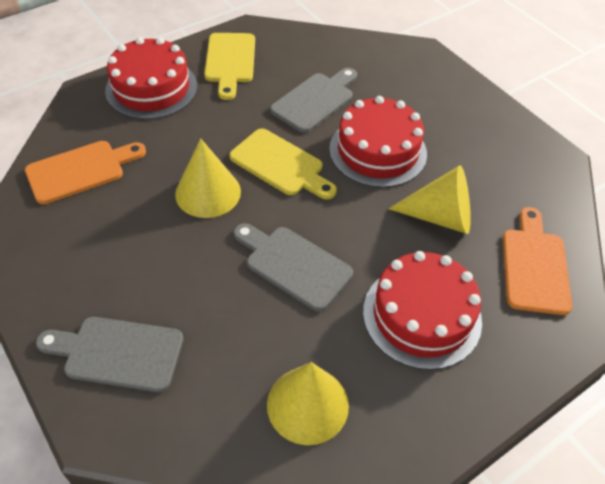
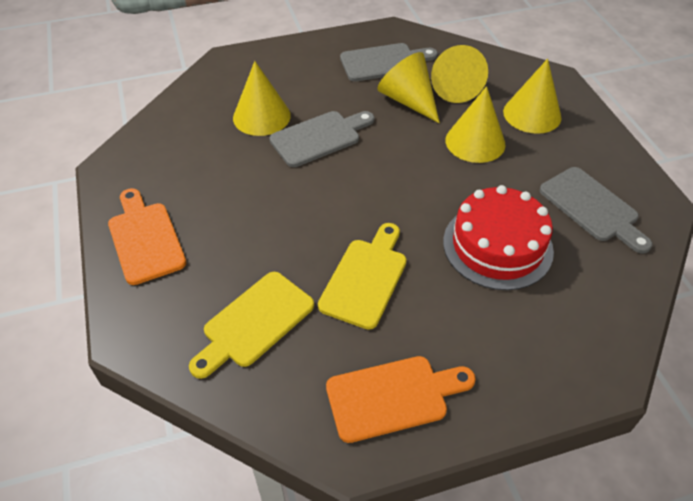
red cake: [105,37,197,119] [329,96,427,188] [363,251,482,370] = 3 -> [443,185,554,290] = 1
yellow cone: [175,139,241,218] [267,362,349,445] [388,165,471,234] = 3 -> [233,61,291,136] [377,52,440,123] [431,45,488,103] [445,86,506,163] [503,59,562,134] = 5

